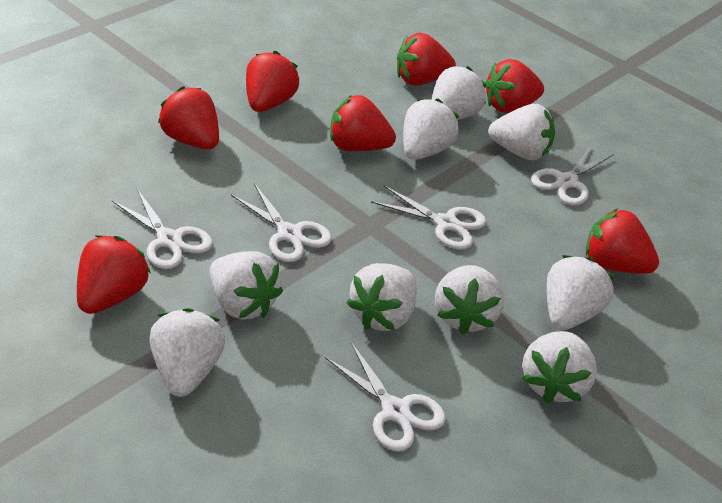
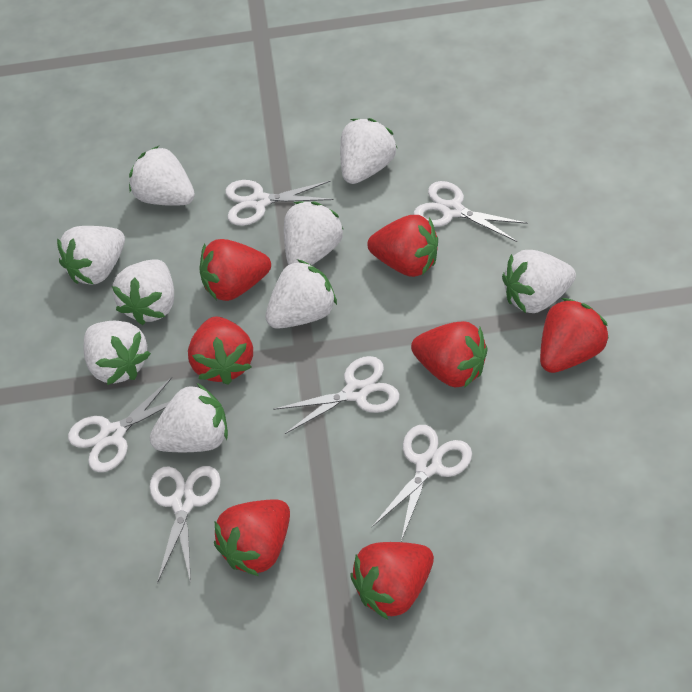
white scissors: [112,189,213,269] [231,183,332,262] [325,342,446,452] [371,186,486,250] [531,144,614,206] = 5 -> [68,377,172,472] [149,466,221,583] [225,180,334,226] [273,356,400,434] [372,425,472,541] [413,181,528,242] = 6

